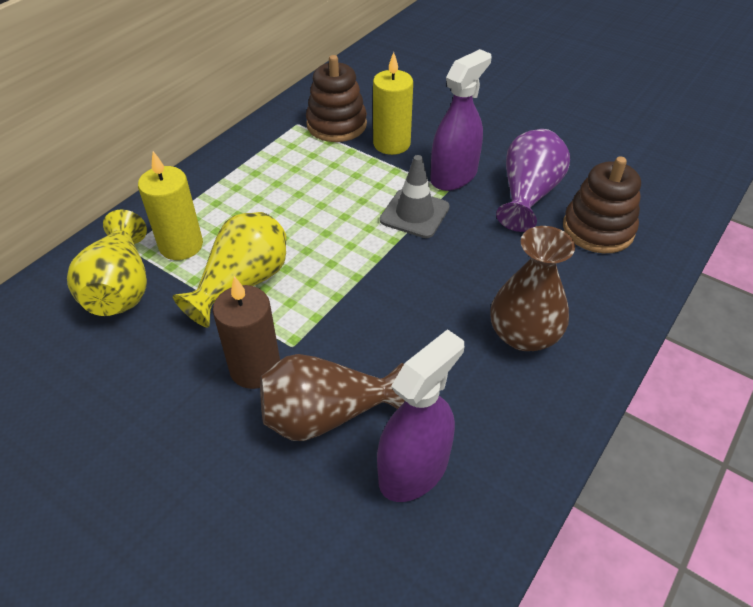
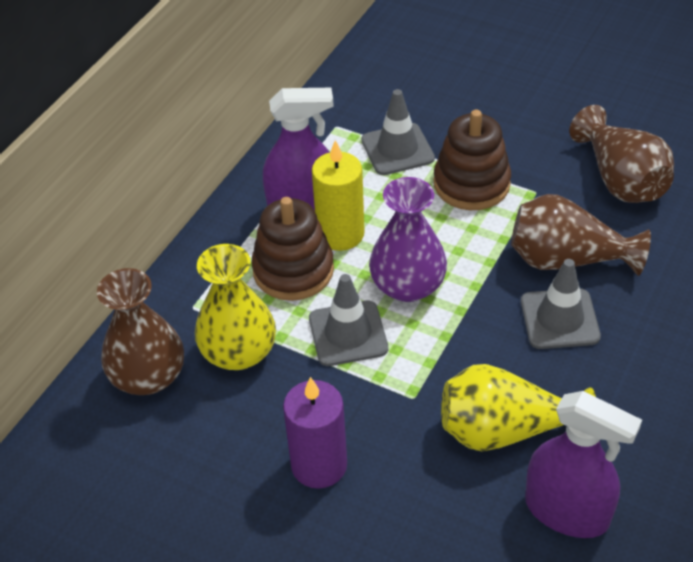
brown candle: [213,276,280,389] = 1 -> none = 0
brown vase: [260,354,405,441] [490,226,575,351] = 2 -> [97,268,184,395] [511,194,651,276] [570,105,674,203] = 3
grey traffic cone: [380,155,450,238] = 1 -> [309,274,388,366] [361,89,435,175] [521,259,601,349] = 3
purple candle: none = 0 -> [283,377,347,489] = 1
yellow candle: [138,151,203,260] [373,52,413,155] = 2 -> [312,140,365,251] = 1

